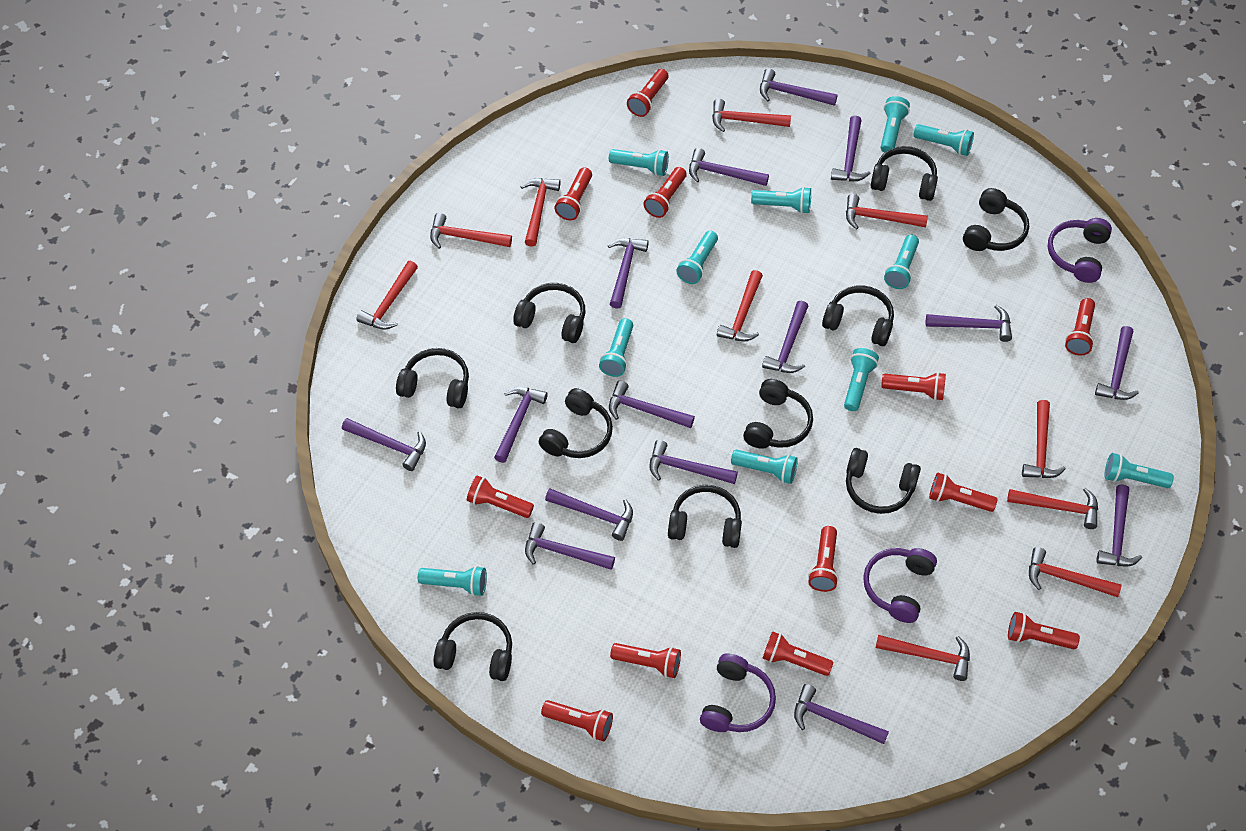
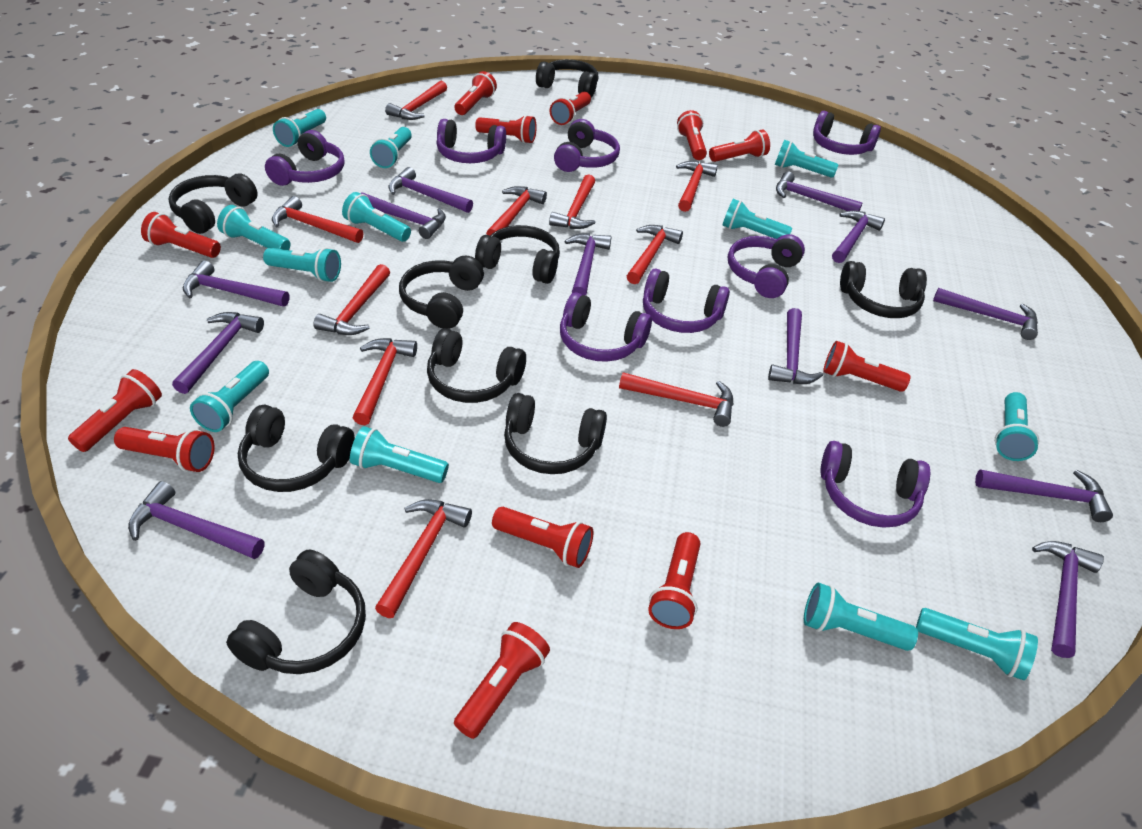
black headphones: [396,348,469,409] [434,612,512,681] [513,283,585,343] [539,388,613,458] [668,485,742,548] [743,379,813,449] [822,285,894,346] [846,448,921,514] [870,146,938,201] [963,188,1029,251] = 10 -> [169,173,258,234] [226,550,366,674] [238,405,355,492] [399,256,484,329] [427,328,526,403] [475,225,560,284] [504,393,607,474] [536,59,598,98] [840,261,927,318] = 9
purple hammer: [342,418,426,471] [494,387,548,463] [525,522,615,570] [545,489,633,541] [608,238,649,309] [609,381,695,428] [649,440,738,484] [689,148,769,186] [760,69,838,106] [762,301,808,373] [794,684,889,744] [831,116,870,181] [926,305,1012,342] [1095,326,1139,400] [1096,484,1142,566] = 15 -> [128,481,264,559] [172,312,264,394] [183,260,289,307] [360,193,446,239] [388,167,473,213] [564,233,611,295] [768,308,823,384] [776,171,862,211] [832,210,885,263] [933,288,1038,340] [975,469,1113,522] [1032,541,1104,658] = 12
purple headphones: [700,653,776,732] [863,548,937,623] [1048,218,1112,283] = 3 -> [265,130,345,186] [437,119,506,163] [554,119,620,172] [560,292,652,362] [643,268,730,333] [728,234,805,298] [813,111,881,155] [820,441,930,528] = 8
turquoise flashlight: [418,566,487,596] [599,318,633,377] [609,149,669,176] [676,231,718,284] [731,450,798,484] [751,187,811,214] [844,348,879,411] [881,96,910,153] [884,235,919,289] [913,124,974,156] [1104,453,1174,488] = 11 -> [190,361,269,432] [217,205,290,250] [263,247,341,282] [273,109,326,147] [342,192,411,242] [350,426,449,483] [370,127,412,168] [722,199,792,239] [775,140,838,178] [804,583,918,651] [916,608,1038,680] [995,392,1039,461] = 12

